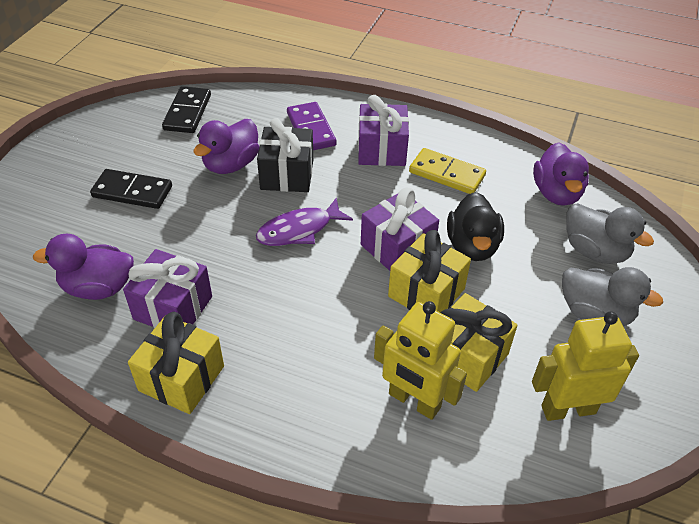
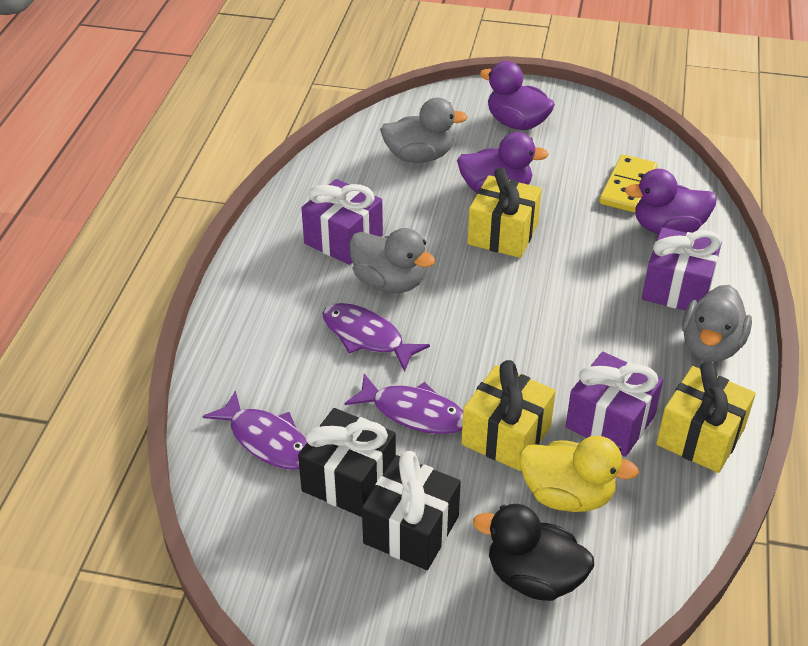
black domino: [90,169,172,209] [162,86,211,133] = 2 -> none = 0
black gift: [257,118,313,192] = 1 -> [298,408,396,517] [362,451,461,570] = 2
grey duck: [562,267,663,327] [566,203,654,264] = 2 -> [349,228,435,293] [380,98,468,163] [682,285,752,362] = 3
purple domino: [287,102,337,150] = 1 -> none = 0
purple fish: [256,198,353,246] = 1 -> [203,390,307,470] [323,303,430,372] [345,374,463,434] = 3
yellow duck: none = 0 -> [519,436,639,512] = 1
yellow robot: [374,301,467,420] [532,311,639,421] = 2 -> none = 0

